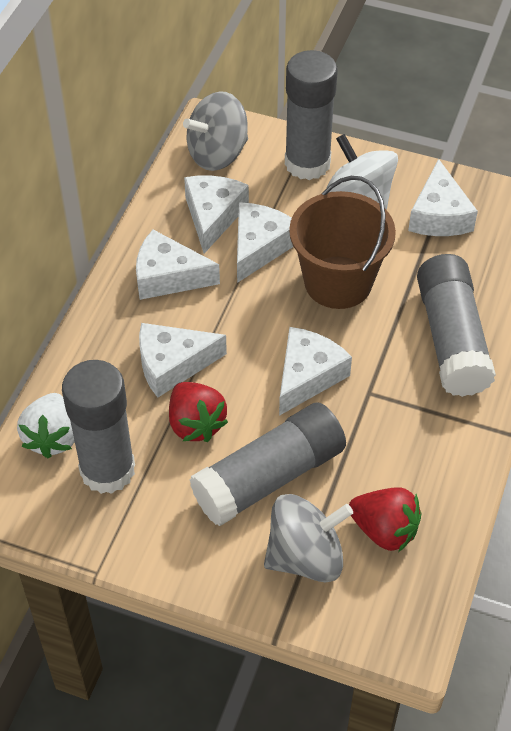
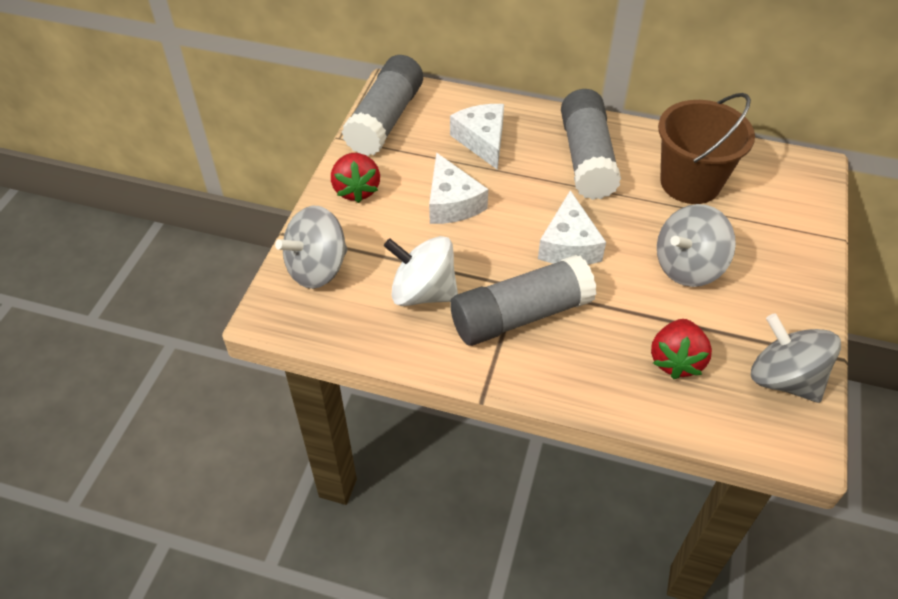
grey glue stick: [62,360,135,494] [189,402,346,526] [285,50,338,180] [417,254,496,397] = 4 -> [342,55,423,156] [451,255,597,346] [561,89,621,200] = 3
grey spinning top: [183,91,248,171] [264,494,353,583] = 2 -> [275,206,348,289] [657,204,736,287] [751,313,841,403] = 3
white cheese: [136,230,220,300] [139,323,227,398] [184,175,249,254] [237,202,293,283] [279,327,352,416] [408,159,478,236] = 6 -> [429,153,488,224] [450,104,504,170] [538,190,606,265] = 3
white strawberry: [17,393,75,458] = 1 -> none = 0

